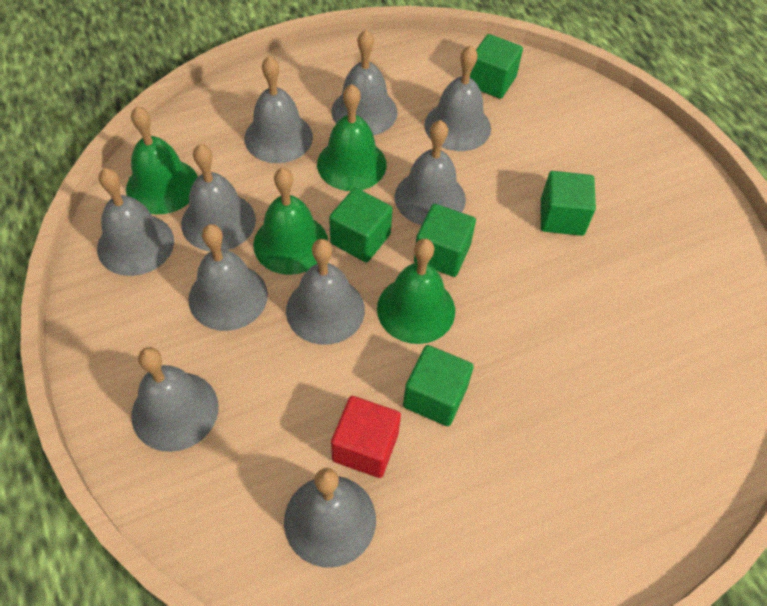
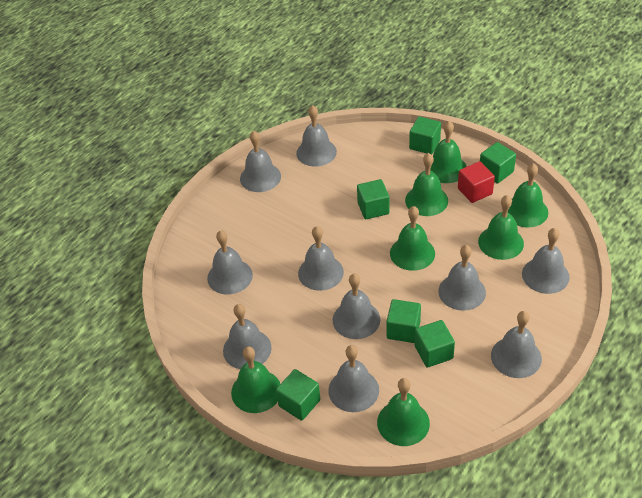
green bell: [126,106,198,214] [253,168,328,275] [317,84,387,191] [377,239,455,344] = 4 -> [231,347,280,413] [377,378,430,446] [390,206,435,271] [405,153,448,216] [425,121,467,183] [478,195,524,260] [508,163,548,227] = 7
green cube: [329,188,392,263] [403,345,474,426] [414,204,476,277] [470,34,523,99] [541,171,596,236] = 5 -> [276,369,320,421] [357,179,389,219] [386,299,421,343] [409,116,441,155] [415,320,455,368] [480,142,516,184] = 6

